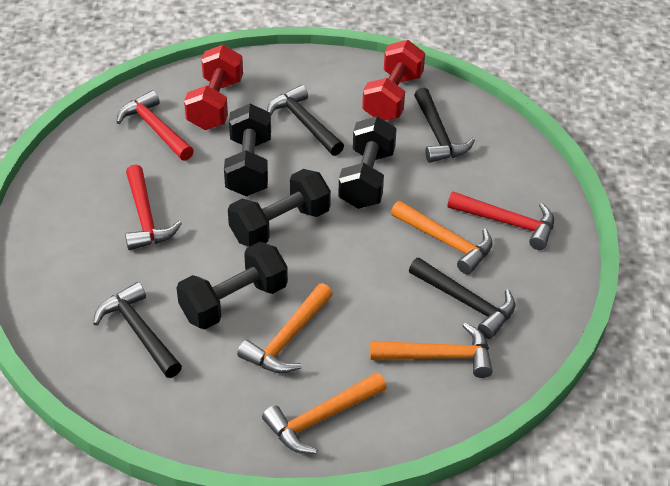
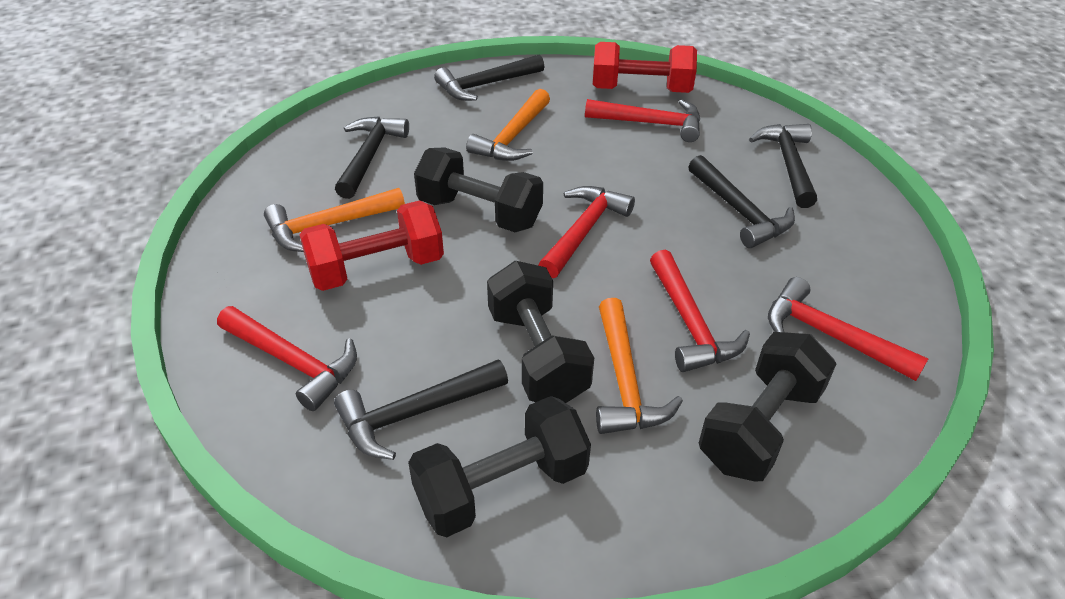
black hammer: [93,282,182,378] [267,85,344,156] [409,258,515,339] [414,87,475,163] = 4 -> [334,360,508,460] [335,116,409,199] [434,55,544,101] [688,155,795,248] [749,124,817,208] = 5
orange hammer: [237,283,333,374] [262,372,387,454] [370,323,493,378] [391,201,493,275] = 4 -> [264,188,405,252] [466,89,550,161] [596,298,683,434] = 3
red hammer: [116,90,194,161] [125,165,182,250] [447,192,554,250] = 3 -> [217,306,357,411] [538,186,635,278] [585,99,700,142] [650,250,750,372] [768,277,928,381] = 5

